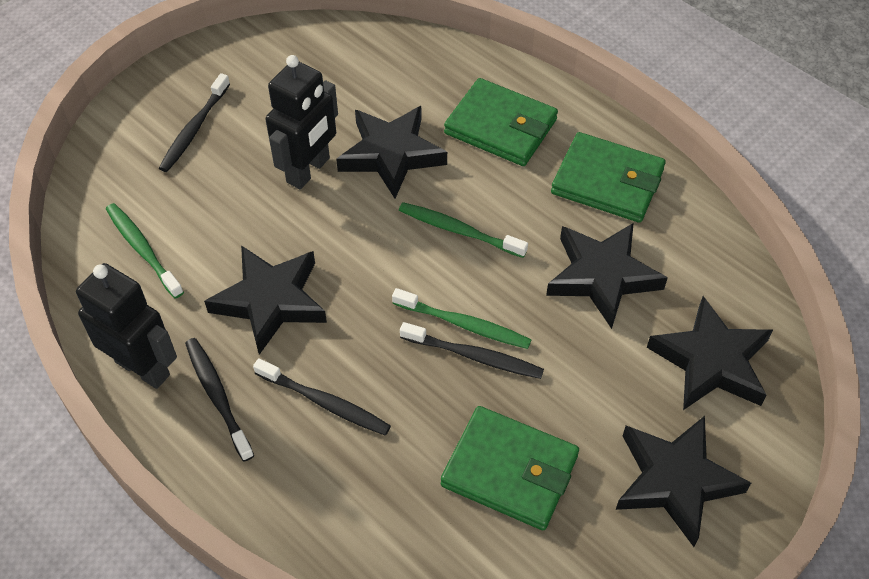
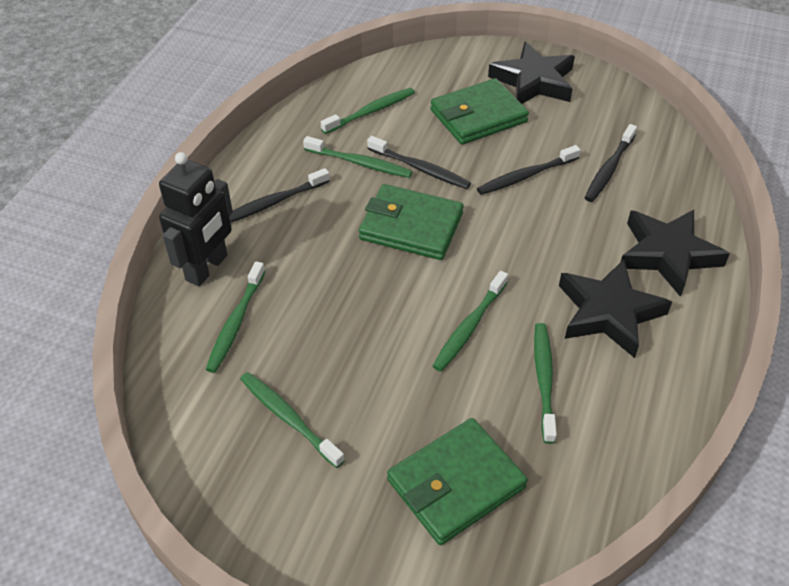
black robot: [76,263,177,389] [266,55,338,189] = 2 -> [159,152,233,286] = 1
black star: [204,246,327,355] [336,106,447,198] [546,223,668,329] [616,416,751,547] [647,296,773,410] = 5 -> [488,42,575,104] [559,259,672,358] [621,210,730,297] = 3
green toothbrush: [106,203,184,299] [392,288,531,349] [399,202,528,258] = 3 -> [206,261,265,373] [240,372,345,468] [303,136,413,178] [321,88,415,134] [433,271,508,372] [534,323,557,444] = 6

